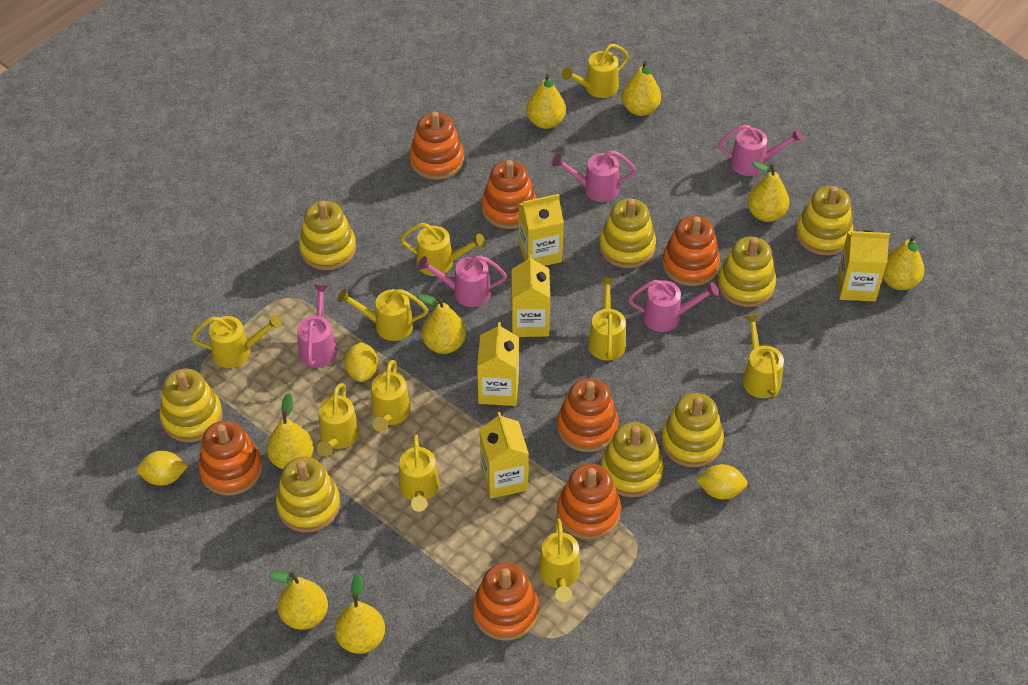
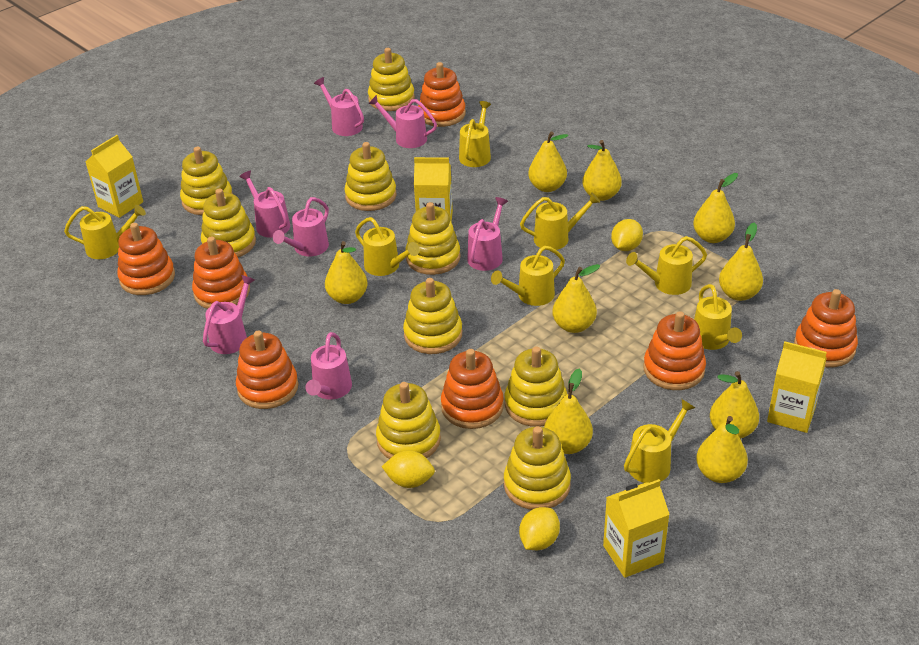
pink watering can: [297,284,337,368] [418,255,507,307] [552,150,636,202] [628,280,719,332] [718,124,803,176] = 5 -> [203,275,255,354] [239,171,290,238] [273,197,329,257] [305,332,352,400] [314,77,364,136] [368,95,437,148] [467,197,508,271] = 7
yellow carton: [477,322,519,406] [480,412,529,499] [511,254,550,337] [519,194,564,266] [838,230,890,301] = 5 -> [86,135,143,218] [414,157,453,222] [603,479,670,578] [767,341,827,433] = 4
yellow pear: [267,393,314,469] [268,571,328,630] [335,574,385,654] [417,294,466,354] [526,74,566,129] [621,61,661,116] [747,161,789,222] [883,235,924,290] = 8 -> [325,241,368,304] [528,132,568,192] [544,368,593,454] [552,264,600,333] [582,140,622,201] [693,173,738,243] [696,416,748,483] [710,371,759,439] [719,222,763,301] = 9
yellow stacking toy: [160,369,223,442] [276,457,340,532] [299,201,356,270] [599,199,656,268] [601,422,663,497] [661,393,724,467] [717,237,776,307] [796,186,853,255] = 8 -> [180,147,233,215] [201,189,256,257] [344,142,396,211] [368,48,415,111] [376,382,441,459] [403,278,462,354] [405,202,461,275] [504,426,571,510] [505,346,567,427] = 9
yellow watering can: [191,315,281,368] [317,383,359,457] [338,289,428,341] [371,360,411,432] [399,434,439,512] [400,223,486,276] [538,518,580,602] [562,44,629,98] [588,278,626,361] [743,314,784,398] = 10 -> [64,205,146,259] [355,217,419,276] [459,101,491,167] [491,246,565,306] [520,192,600,250] [624,399,695,483] [626,236,707,295] [694,284,742,350] = 8

